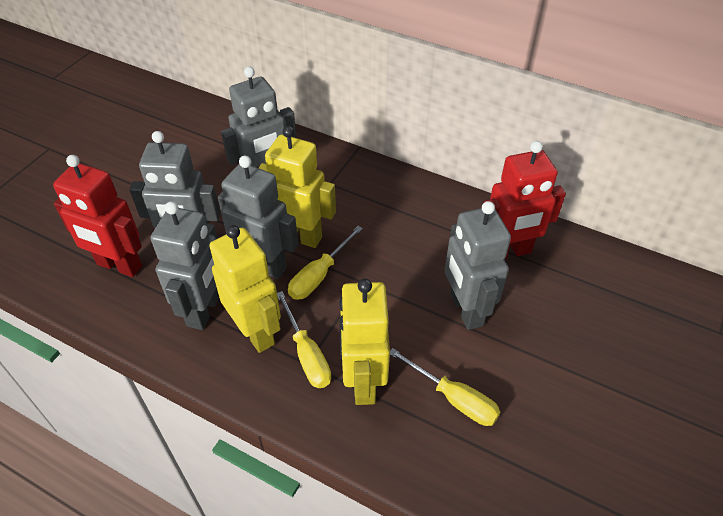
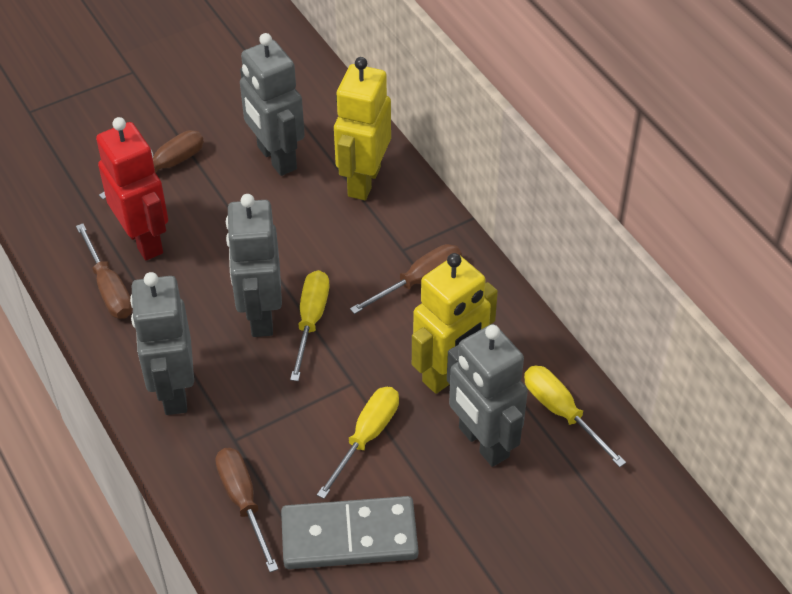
brown screwdriver: none = 0 -> [76,223,133,319] [99,130,204,200] [215,448,278,572] [350,244,462,314] = 4
grey domino: none = 0 -> [281,496,418,569] = 1
grey robot: [130,131,220,229] [151,201,219,330] [218,155,298,279] [221,67,296,168] [445,201,511,330] = 5 -> [130,272,194,415] [226,194,282,337] [240,33,305,176] [447,324,528,467] = 4
red robot: [53,155,142,277] [484,141,566,259] = 2 -> [96,117,168,261] = 1
yellow robot: [210,225,281,353] [258,126,336,248] [339,279,390,405] = 3 -> [334,57,391,200] [412,253,498,394] = 2

